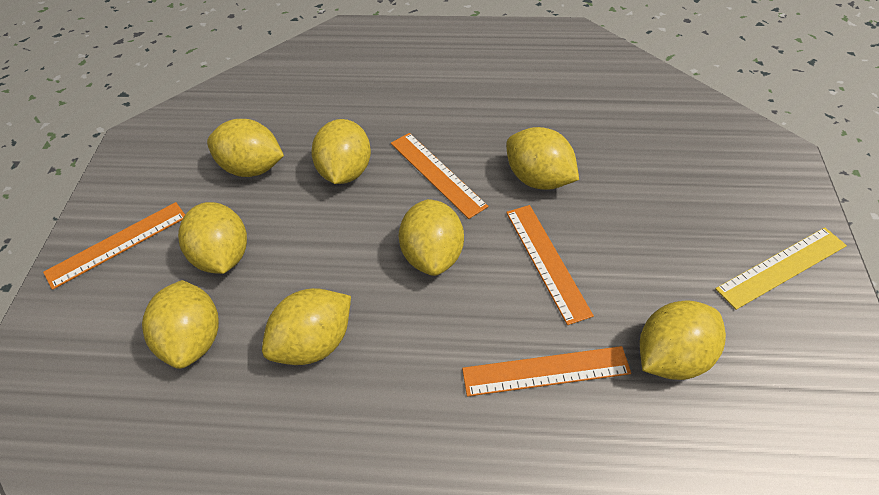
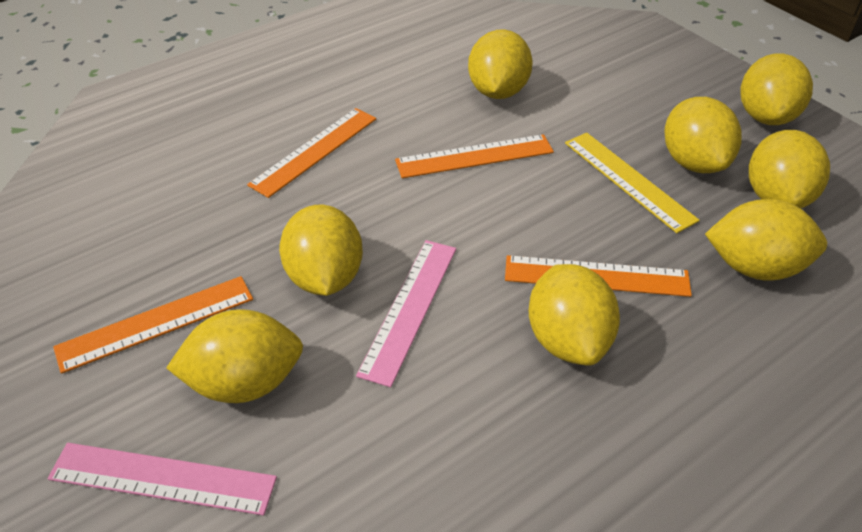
pink ruler: none = 0 -> [48,443,277,516] [356,240,456,387] = 2

